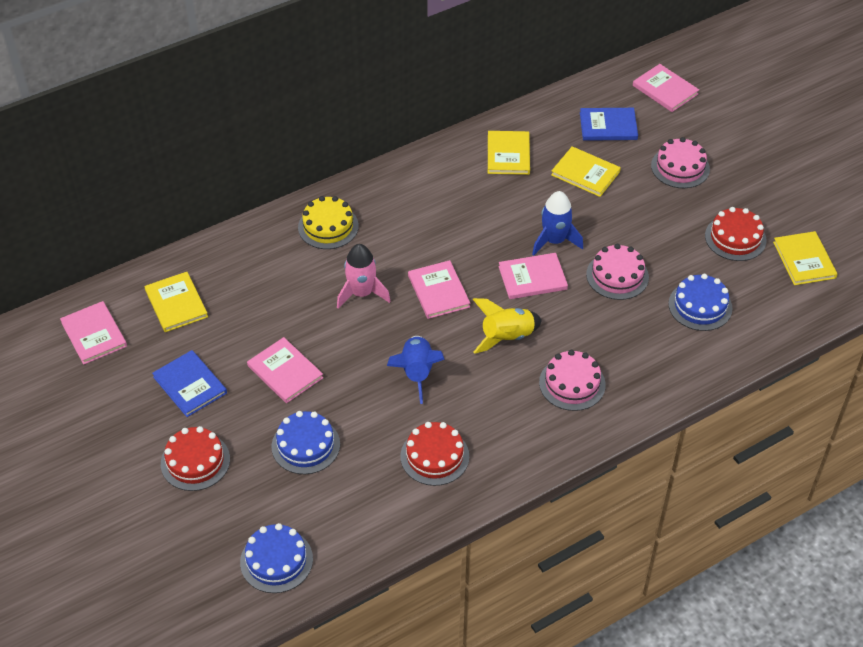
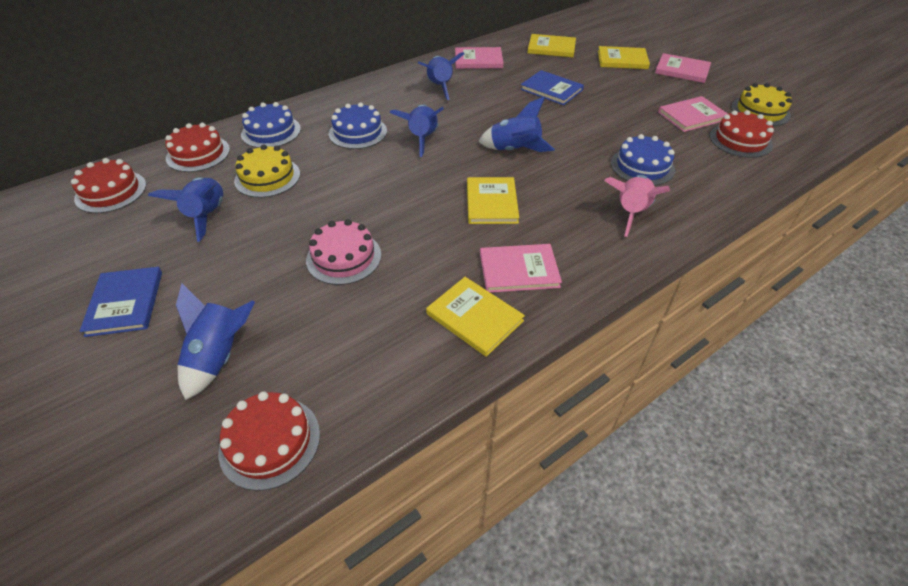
blue rocket: [387,336,445,404] [532,191,583,256] = 2 -> [148,177,223,242] [176,283,255,400] [390,105,444,157] [418,52,465,100] [479,97,555,152] = 5
pink book: [60,301,127,365] [247,337,323,403] [408,260,470,319] [499,253,568,299] [633,64,699,112] = 5 -> [455,47,503,69] [480,244,562,293] [655,53,711,83] [658,96,728,132] = 4
pink cake: [539,350,606,411] [586,244,649,300] [651,137,710,188] = 3 -> [306,219,381,285] = 1
red cake: [161,426,230,491] [400,422,469,486] [705,207,767,261] = 3 -> [71,158,146,213] [165,123,230,172] [218,391,320,491] [710,110,774,158] = 4
yellow cake: [298,196,359,249] = 1 -> [234,144,300,198] [731,83,792,126] = 2
yellow rocket: [473,298,542,354] = 1 -> none = 0

